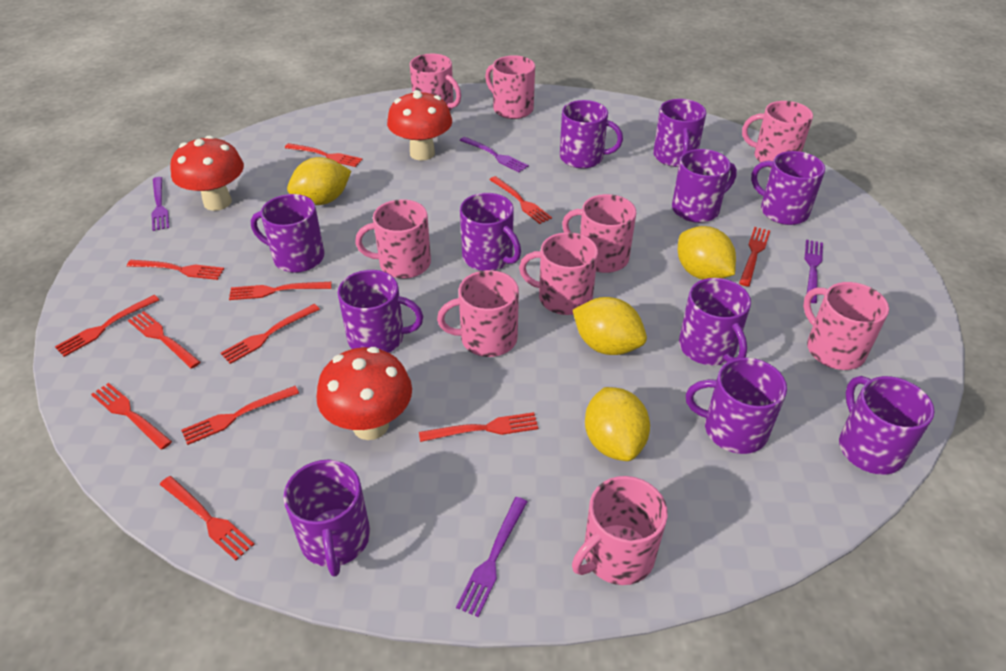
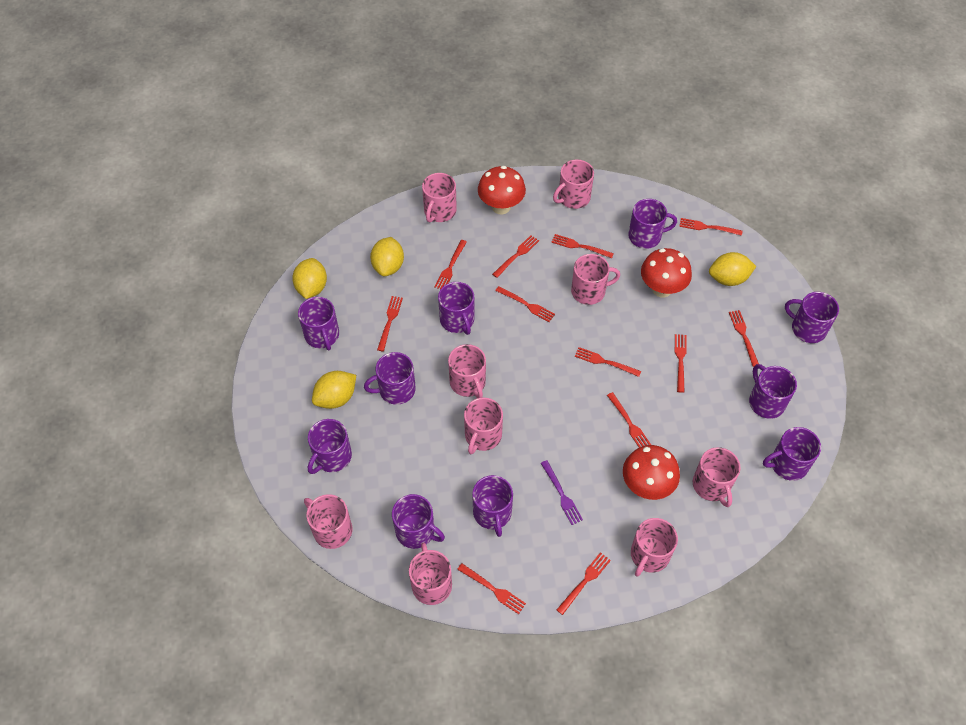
purple fork: [151,177,169,231] [456,497,527,617] [460,137,529,173] [805,240,823,303] = 4 -> [541,460,583,525] = 1
purple mug: [251,194,325,273] [283,460,370,577] [338,270,423,353] [460,193,521,271] [560,100,623,168] [653,99,706,167] [672,149,737,223] [679,278,751,365] [686,357,787,454] [751,151,825,225] [839,376,935,475] = 11 -> [298,297,339,350] [308,419,352,474] [364,352,416,405] [392,494,445,549] [438,282,474,335] [472,475,513,537] [628,199,677,249] [749,364,797,419] [763,427,821,481] [785,292,839,343] = 10

